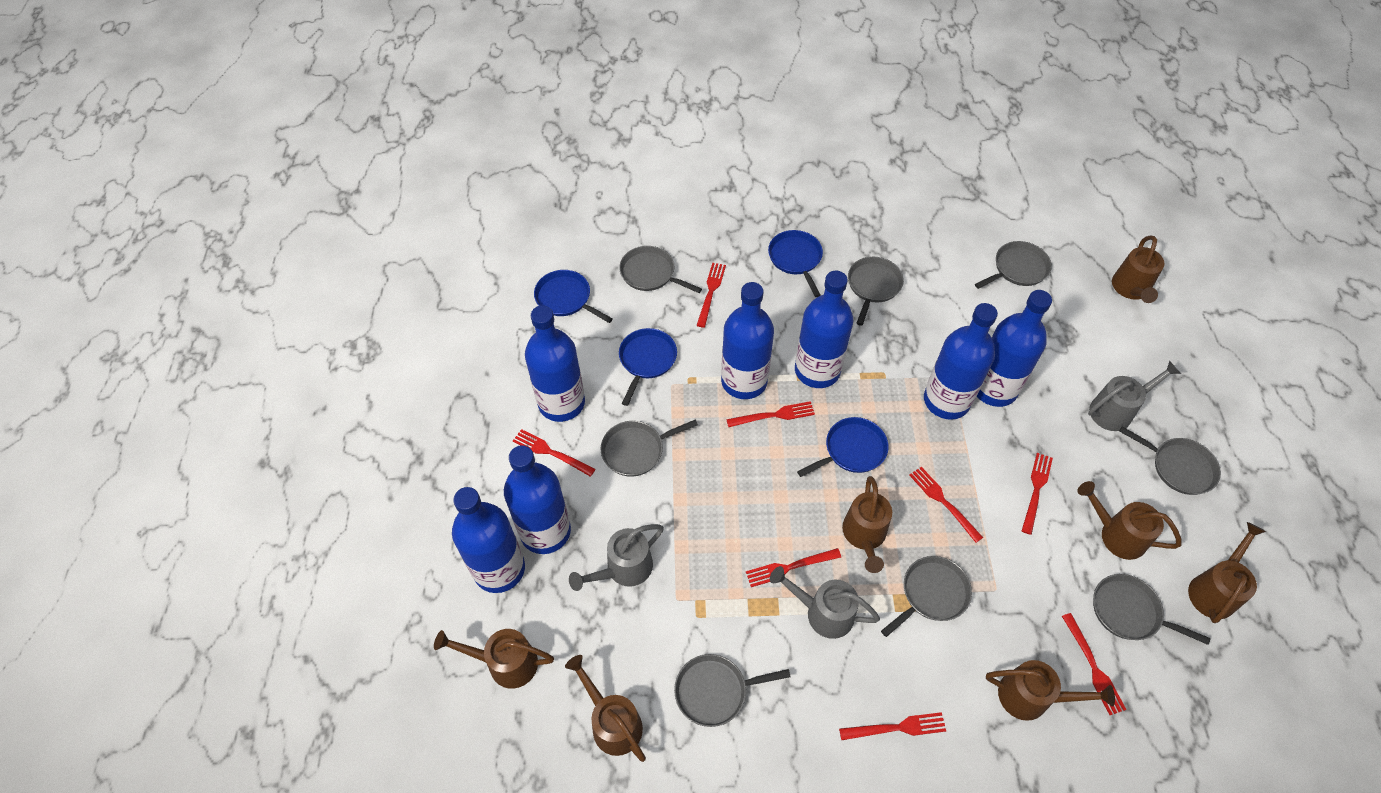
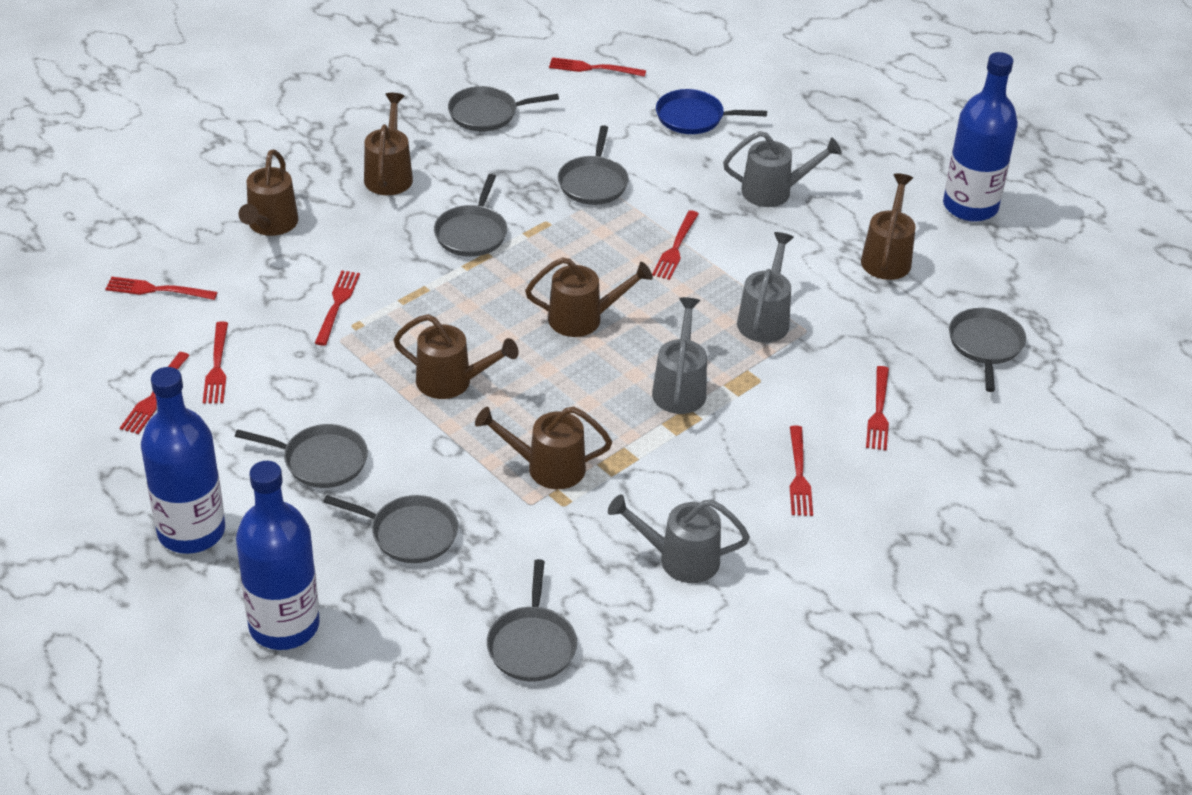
blue bottle: [452,487,525,593] [504,445,571,554] [525,305,585,422] [721,282,774,399] [795,271,853,388] [924,303,998,420] [977,290,1052,407] = 7 -> [141,367,225,554] [236,461,319,650] [943,52,1018,222] = 3
blue pan: [534,270,613,323] [619,328,677,406] [768,230,823,297] [797,417,889,477] = 4 -> [656,89,767,134] = 1
brown watering can: [434,629,554,689] [565,655,646,762] [842,476,892,573] [986,660,1115,721] [1077,481,1182,560] [1112,236,1165,303] [1188,522,1266,623] = 7 -> [239,149,298,236] [364,93,413,195] [393,314,519,399] [475,407,612,489] [525,257,653,337] [861,173,915,280] = 6
grey pan: [601,420,698,477] [619,246,702,293] [674,654,791,727] [848,257,904,326] [881,556,972,637] [975,241,1052,289] [1093,574,1210,645] [1119,426,1221,495] = 8 -> [235,424,368,488] [323,495,458,563] [434,174,507,257] [448,86,559,132] [487,559,577,681] [558,125,629,205] [949,308,1026,392] = 7
grey watering can: [569,524,664,591] [770,566,880,639] [1088,361,1181,431] = 3 -> [608,494,750,583] [652,297,707,414] [723,131,842,207] [737,232,794,343] = 4

